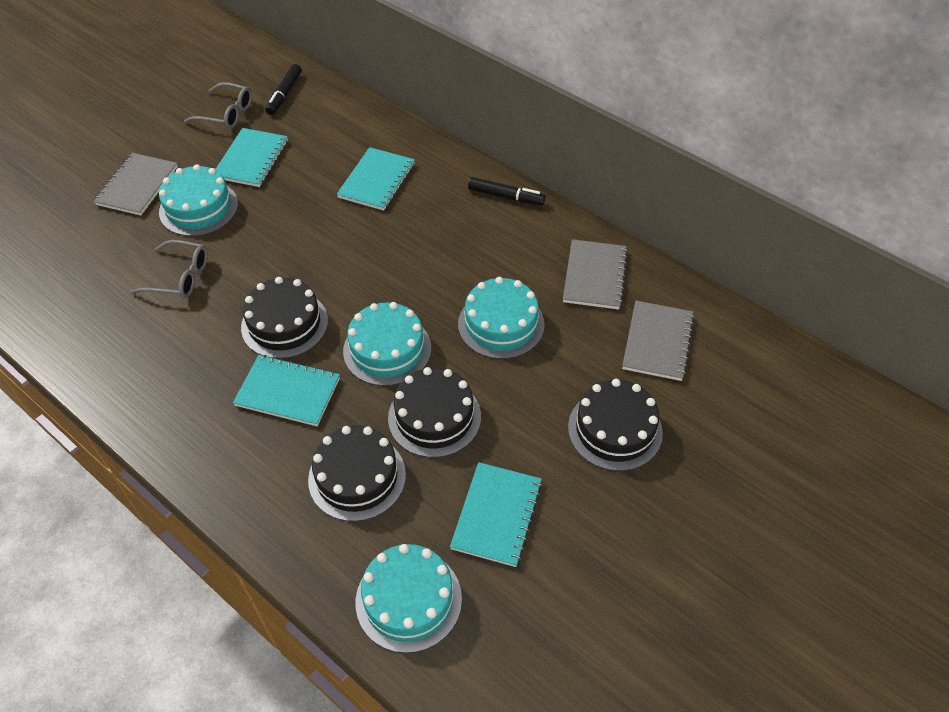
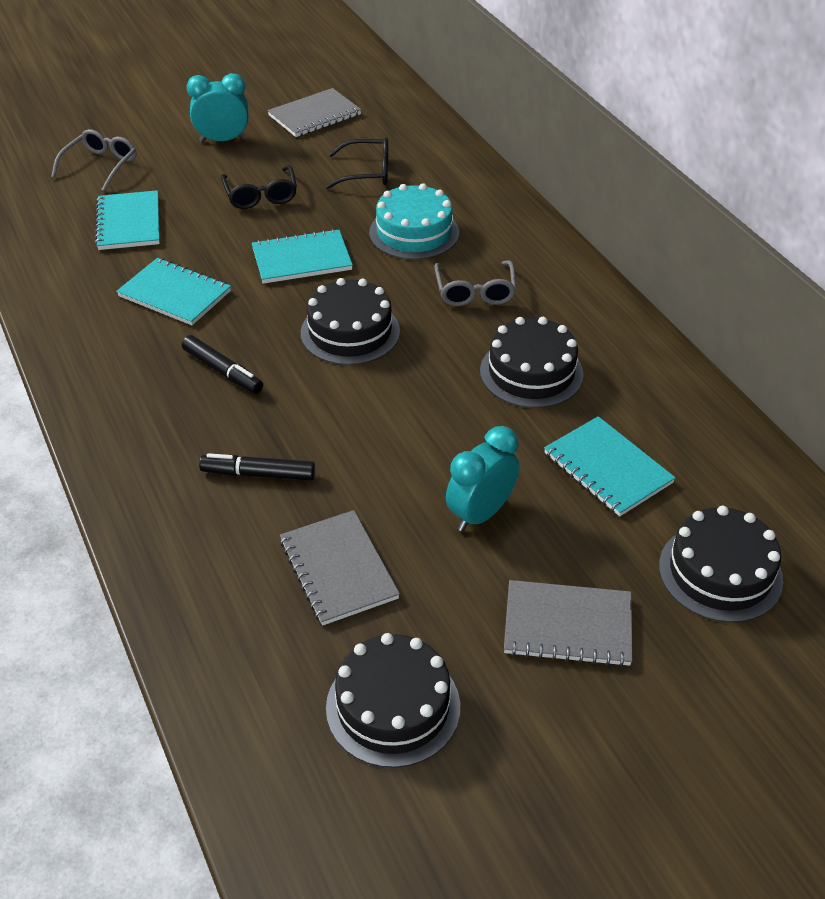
black glasses: none = 0 -> [221,165,297,209] [325,137,388,189] = 2
turquoise cake: [159,164,238,236] [343,302,431,386] [356,544,462,653] [458,277,545,359] = 4 -> [369,183,459,260] = 1
turquoise clock: none = 0 -> [187,73,248,142] [446,426,520,532] = 2

